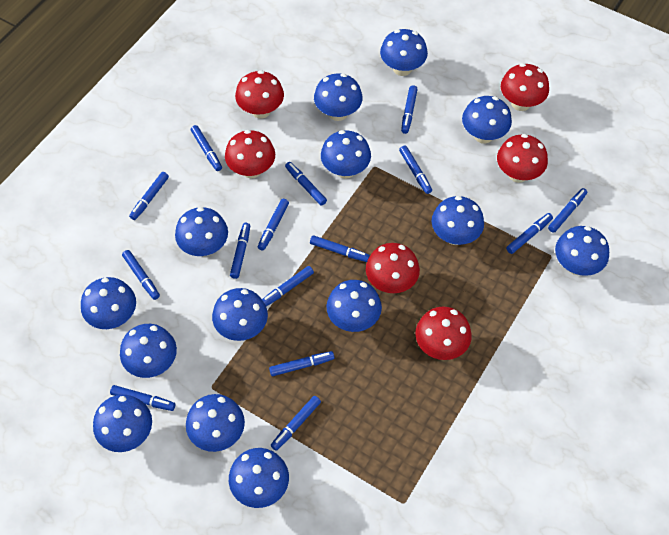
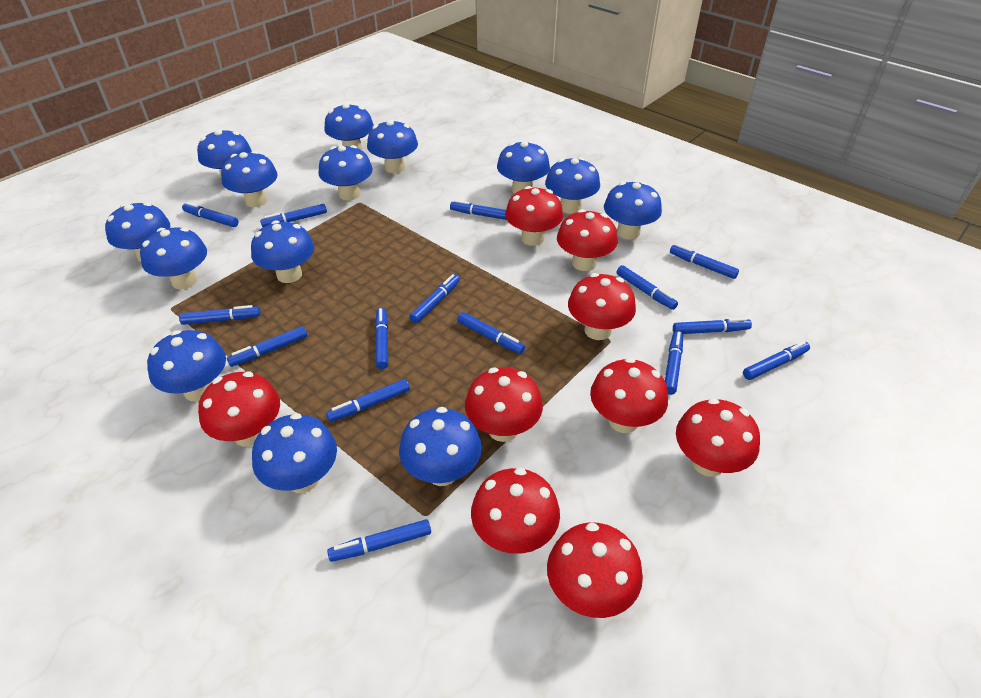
red mushroom: [225,130,275,179] [235,70,284,119] [366,243,420,293] [415,307,472,360] [497,134,548,183] [501,63,549,111] = 6 -> [198,371,280,447] [465,367,543,442] [471,468,560,554] [505,186,563,246] [547,522,643,618] [557,209,618,271] [568,273,636,340] [590,358,668,433] [676,398,760,477] = 9

